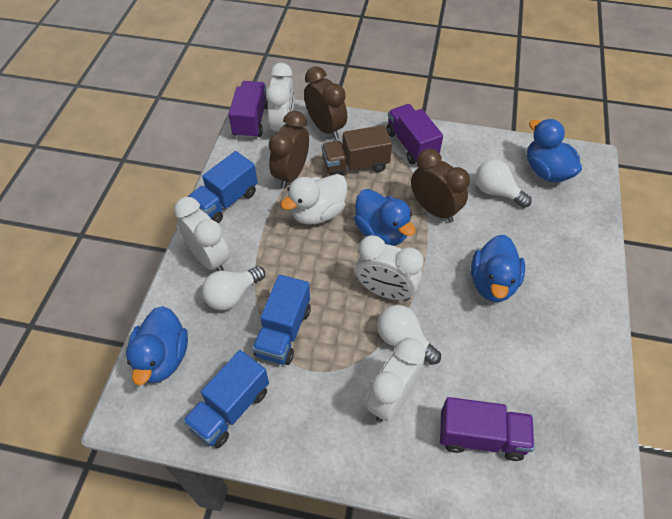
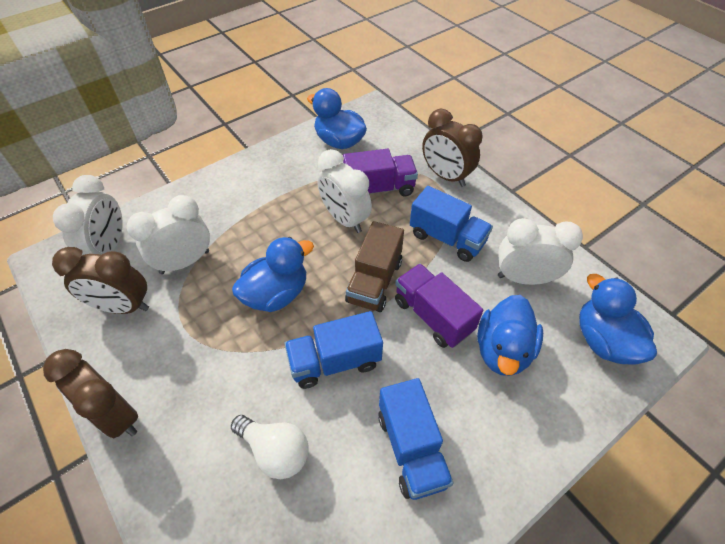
purple truck: [228,81,268,139] [386,104,443,164] [440,397,535,461] = 3 -> [343,149,418,196] [395,264,483,348] = 2
white duck: [280,174,347,224] = 1 -> none = 0
white light bulb: [202,266,265,310] [377,305,441,365] [476,159,532,208] = 3 -> [231,415,309,479] = 1

